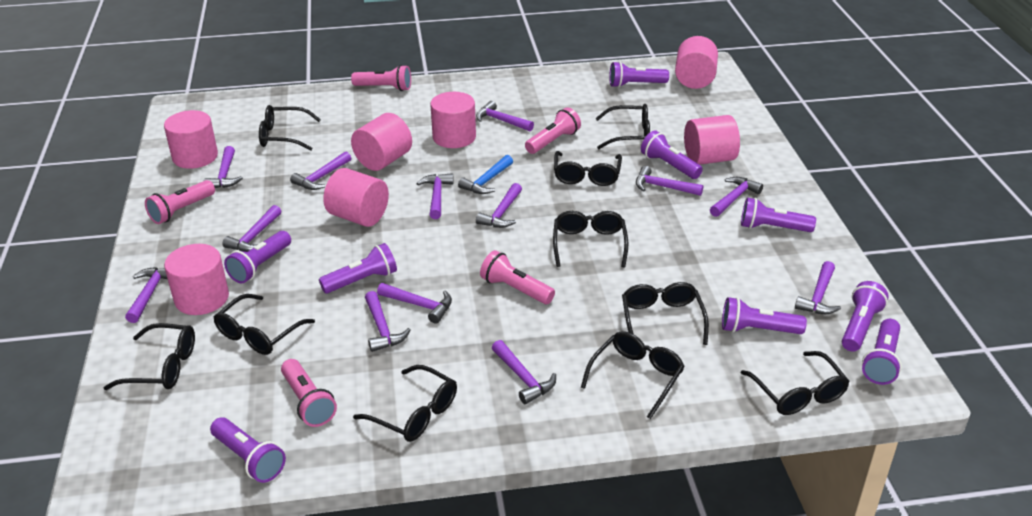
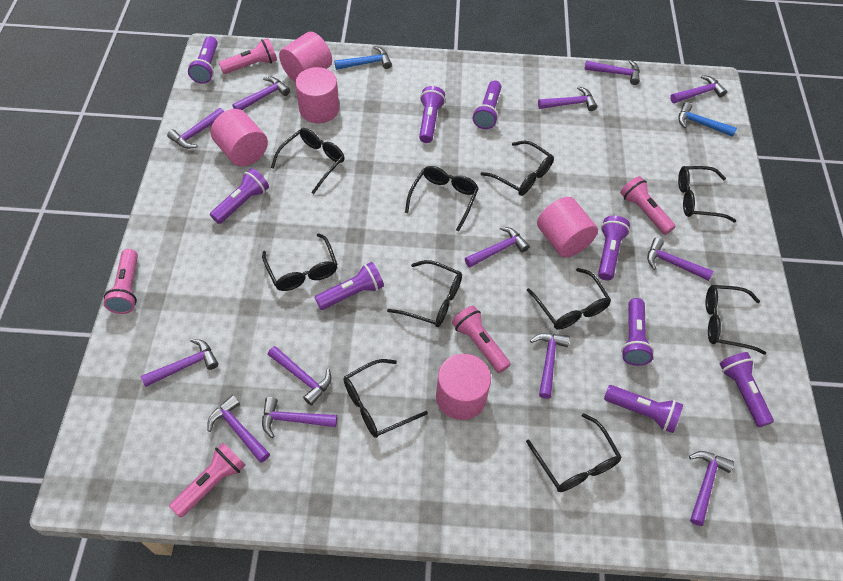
blue hammer: [458,155,513,194] = 1 -> [334,46,392,70] [678,102,737,137] = 2
pink cylinder: [164,110,218,169] [164,244,229,315] [323,168,389,227] [351,113,412,171] [430,92,476,148] [675,36,718,89] [684,115,740,165] = 7 -> [211,109,268,166] [279,32,332,82] [295,67,339,123] [436,354,491,420] [537,197,598,258] = 5

